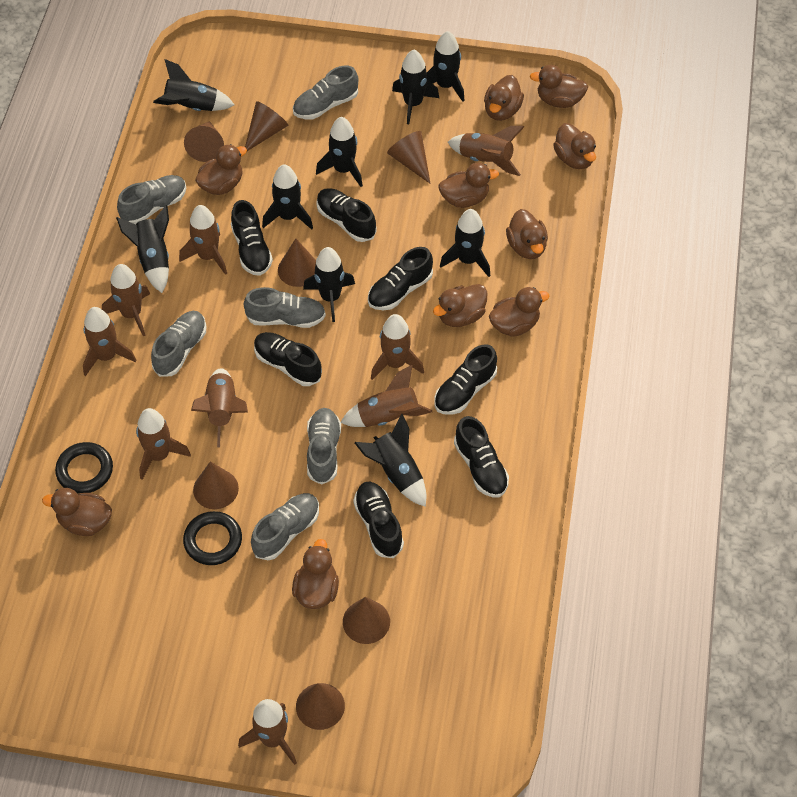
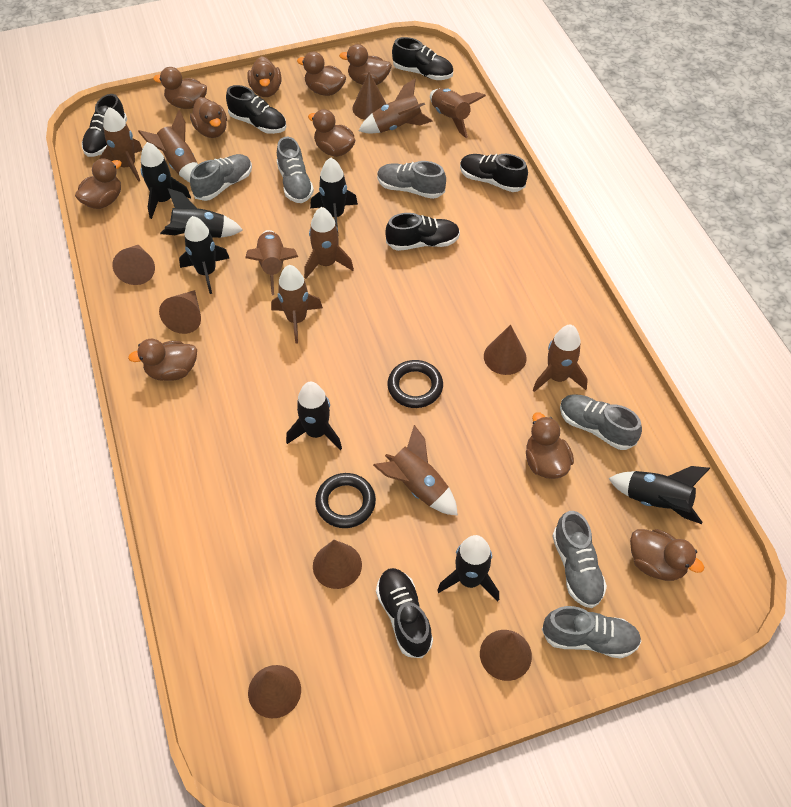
black rocket: [116,205,169,293] [153,59,234,111] [262,164,313,230] [303,247,355,322] [316,117,363,187] [355,414,427,507] [392,50,439,124] [427,31,465,102] [440,209,490,277] = 9 -> [141,142,191,219] [160,188,243,238] [179,216,229,294] [286,382,342,450] [310,157,358,229] [437,535,499,602] [608,466,710,524] = 7
black shoe: [231,200,273,276] [254,332,322,386] [316,188,377,242] [353,482,404,558] [368,247,433,310] [434,344,497,415] [454,416,509,498] = 7 -> [82,94,127,157] [226,85,286,134] [376,568,433,658] [385,213,460,251] [392,37,453,80] [460,154,528,192] = 6

